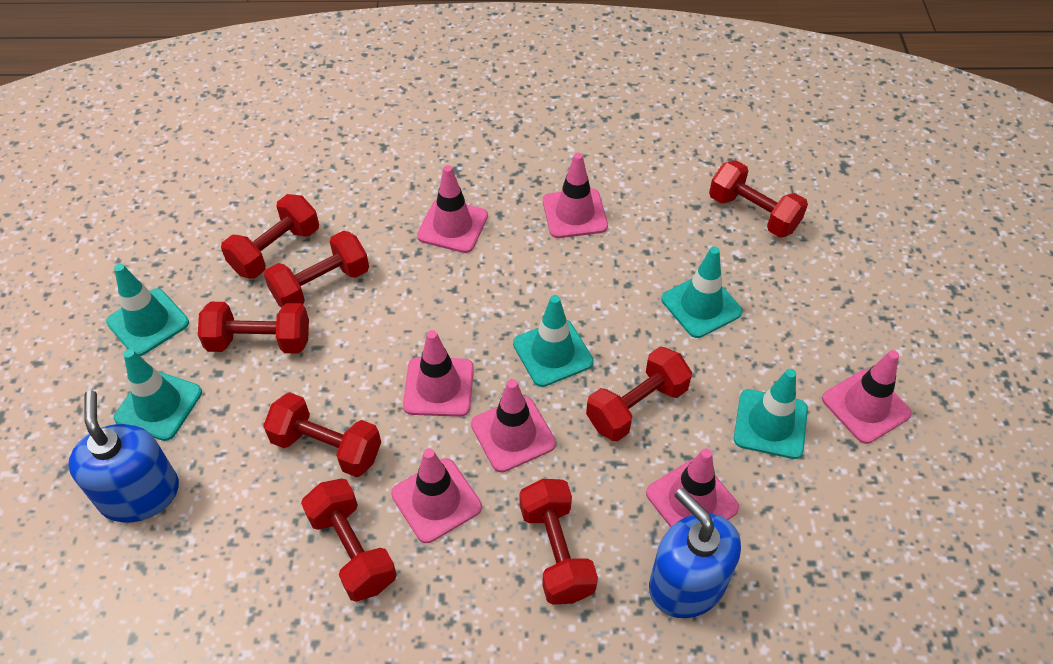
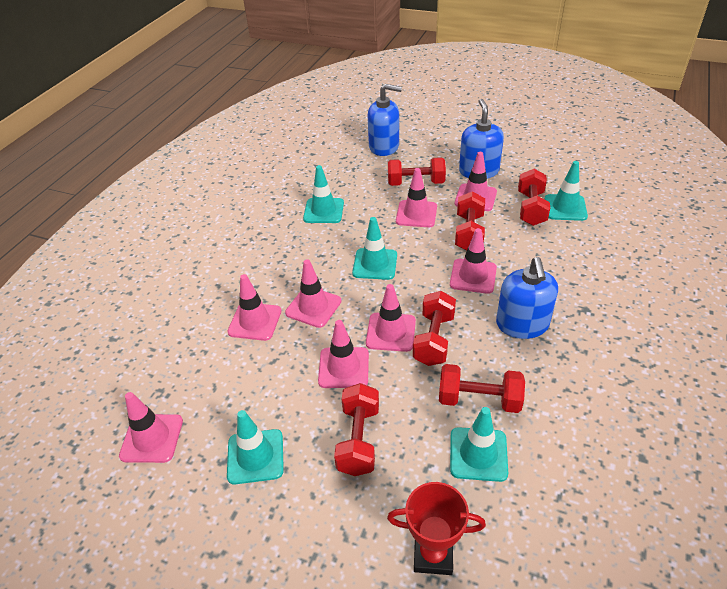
blue soap dispenser: [68,390,179,523] [649,488,741,618] = 2 -> [368,84,402,156] [459,99,504,179] [496,257,558,339] = 3
pink traffic cone: [391,448,482,543] [403,330,474,417] [417,165,488,253] [471,379,556,472] [543,153,608,238] [646,448,739,527] [822,350,912,444] = 7 -> [119,392,183,463] [227,274,282,341] [285,259,342,328] [318,320,369,388] [366,284,416,352] [396,168,437,227] [450,228,497,294] [455,152,497,211] = 8
red dumbbell: [198,302,309,354] [221,194,319,279] [263,392,381,477] [264,231,369,308] [301,478,397,602] [520,479,598,605] [586,346,692,441] [709,160,808,238] = 8 -> [334,383,379,476] [388,157,446,186] [413,291,456,366] [439,364,525,413] [455,191,485,251] [518,169,550,226] = 6
red trophy: none = 0 -> [387,482,486,575] = 1

